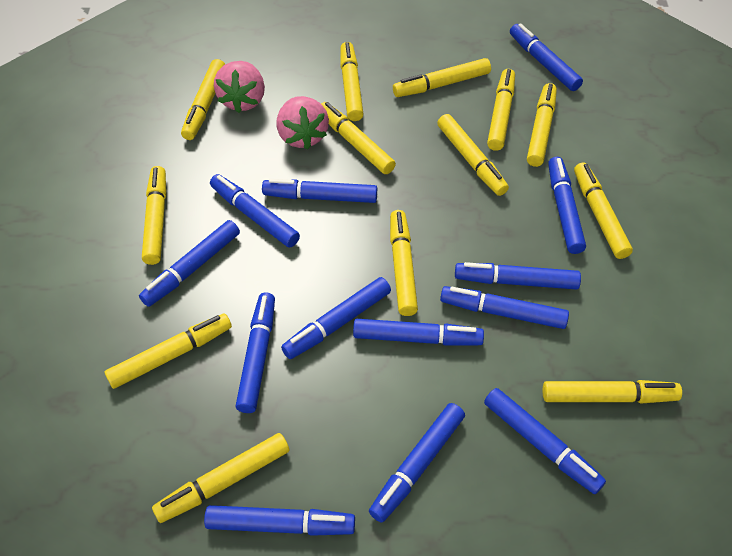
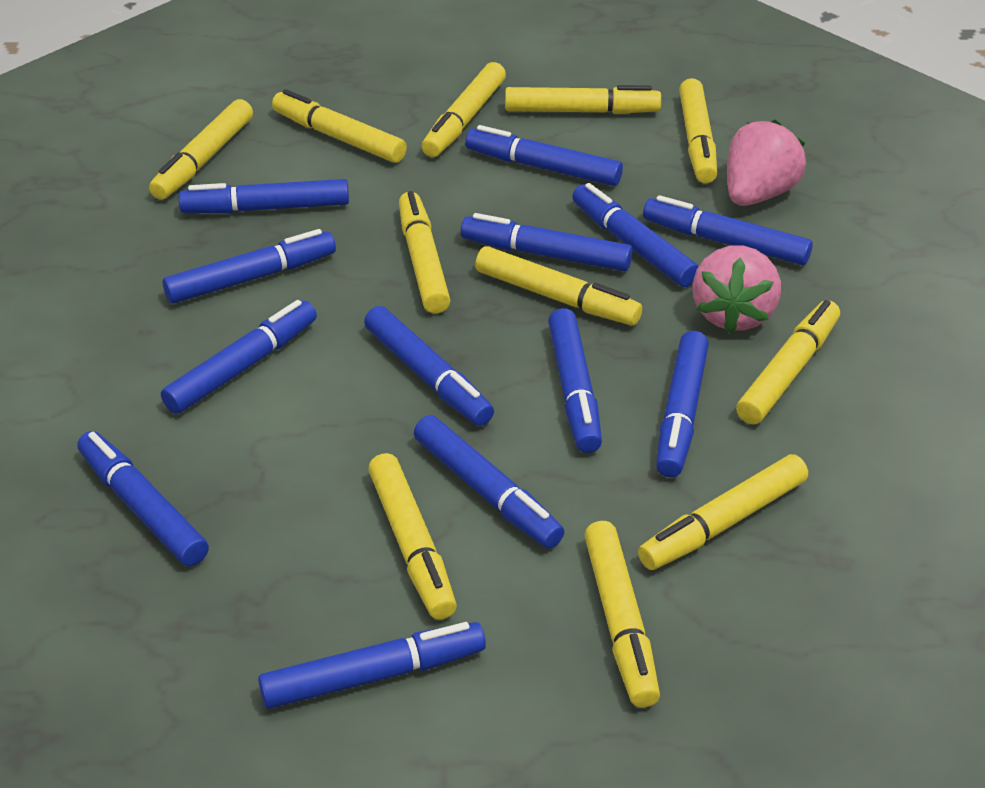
yellow marker: [104,313,232,389] [142,166,166,265] [152,433,289,523] [181,59,225,140] [321,102,396,174] [340,42,363,121] [390,210,418,316] [393,58,491,97] [437,114,509,196] [487,69,515,151] [527,83,557,167] [543,380,682,404] [574,162,633,259] = 13 -> [149,99,253,200] [272,89,407,163] [368,453,457,620] [399,191,450,314] [422,62,506,157] [475,246,642,325] [505,85,661,114] [584,521,660,708] [638,454,808,570] [679,78,717,183] [736,300,840,424] = 11

